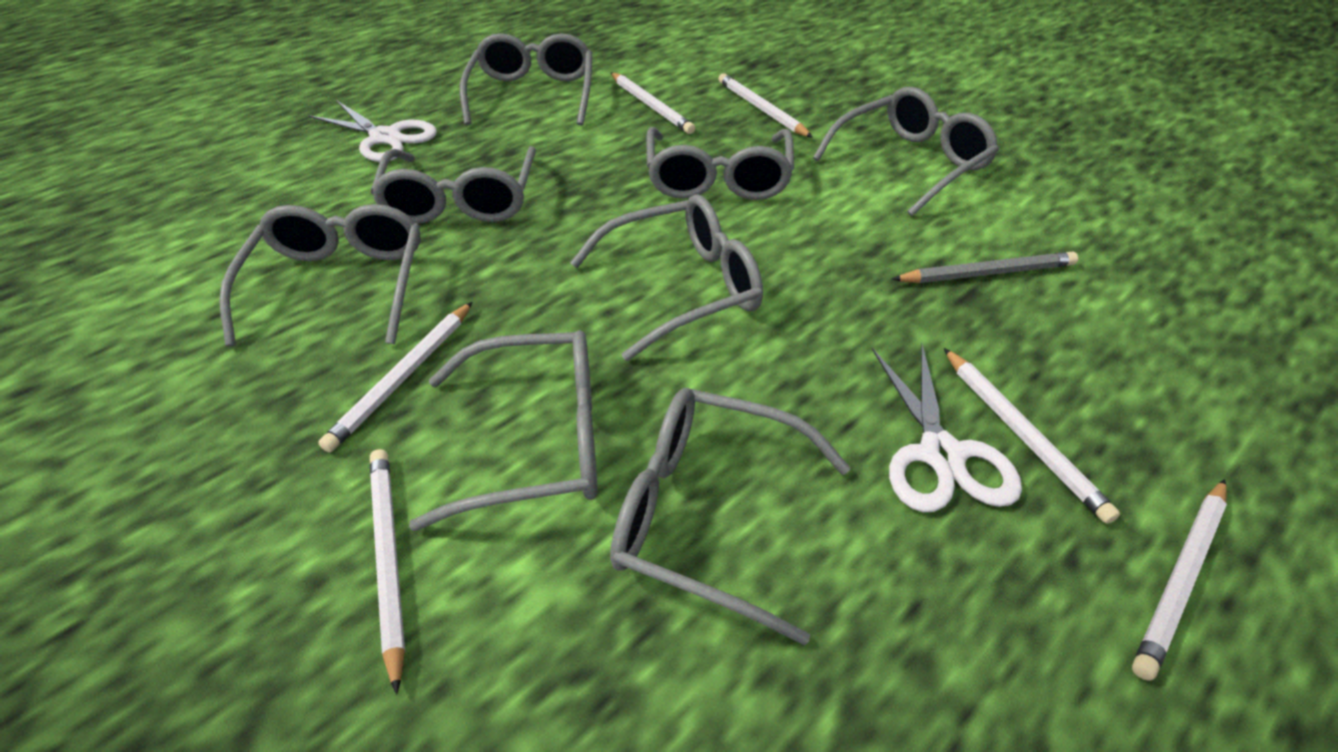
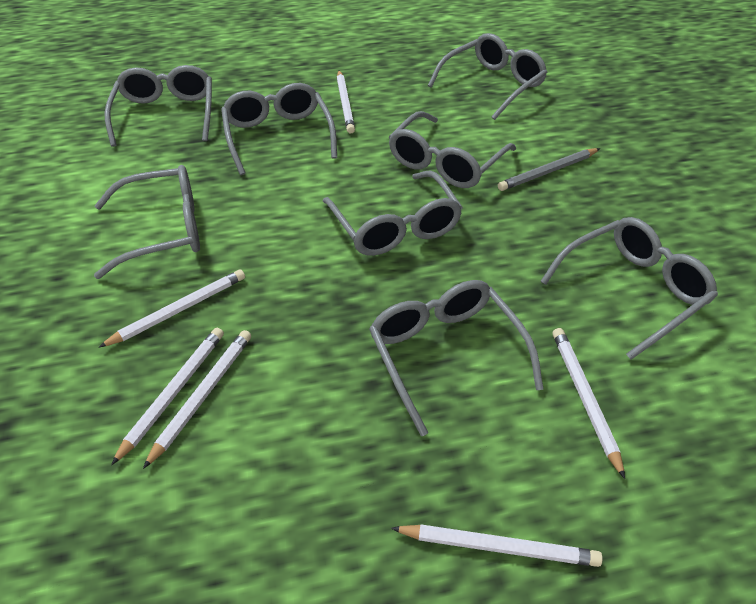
white scissors: [308,100,437,162] [872,344,1022,512] = 2 -> none = 0

